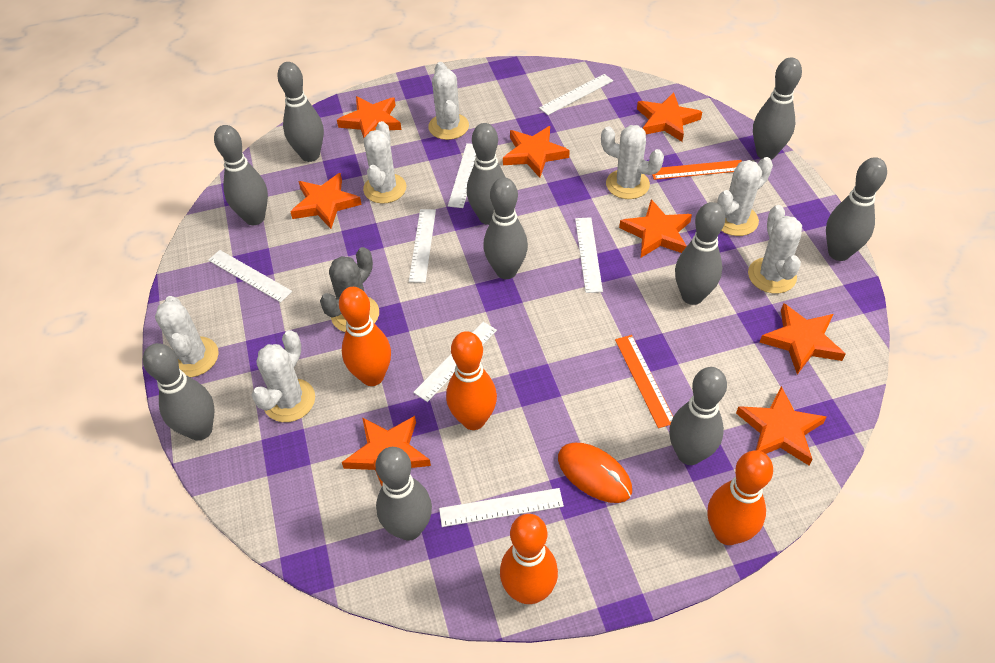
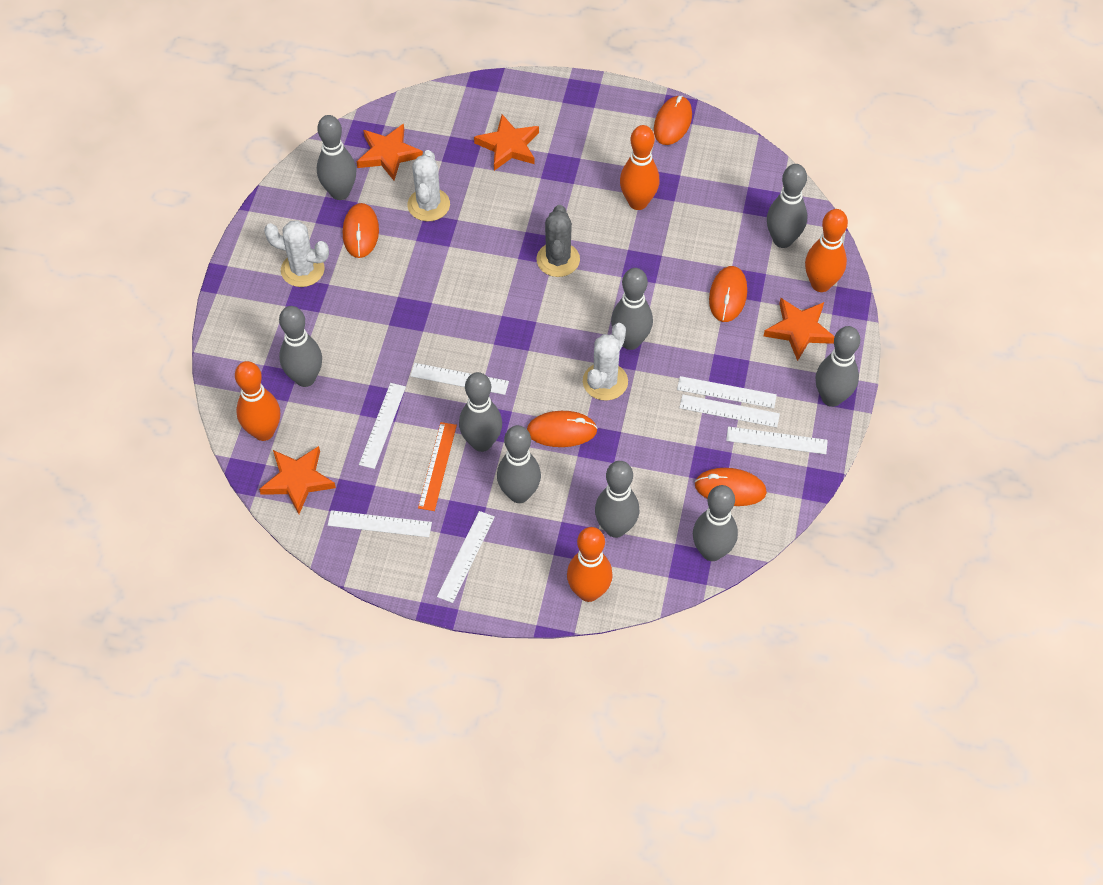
grey bowling pin: [143,343,214,441] [214,125,268,225] [277,62,324,162] [376,447,432,540] [467,123,506,225] [483,178,528,279] [669,367,727,465] [675,202,725,305] [753,57,802,160] [826,157,887,261] = 10 -> [279,306,322,387] [317,115,357,200] [459,372,502,452] [497,425,541,503] [595,461,639,538] [611,268,653,350] [693,485,738,561] [767,164,807,248] [816,326,860,407] = 9
orange mouse: [558,443,632,503] = 1 -> [343,203,379,258] [527,411,597,447] [654,96,692,145] [695,468,767,506] [709,266,747,322] = 5
orange ruler: [615,335,673,428] [652,160,742,180] = 2 -> [418,422,457,511] = 1
orange star: [290,173,362,229] [337,96,402,138] [342,416,431,486] [503,126,570,178] [619,199,692,258] [637,92,702,142] [736,386,826,465] [760,303,845,375] = 8 -> [259,446,336,514] [357,124,423,180] [474,114,539,171] [764,298,835,361] = 4
white cactus: [155,296,219,377] [251,330,315,422] [363,121,406,204] [428,62,469,140] [601,125,664,199] [717,157,773,236] [748,205,802,294] = 7 -> [264,220,329,287] [407,150,450,221] [583,323,628,401] = 3

